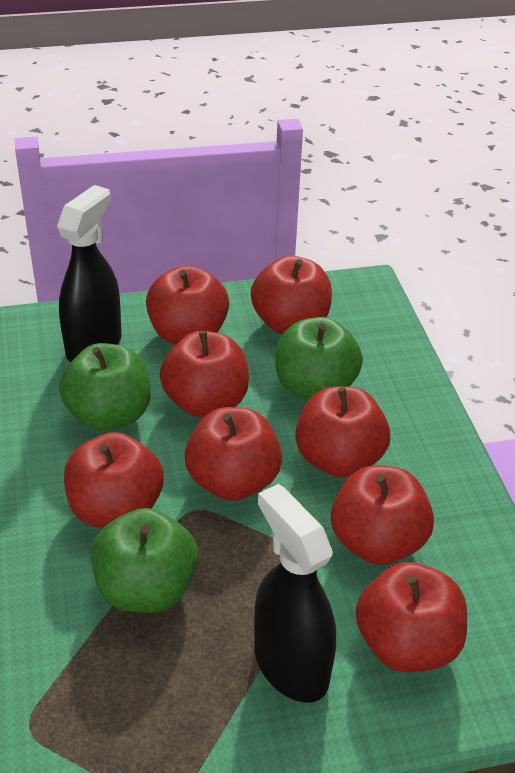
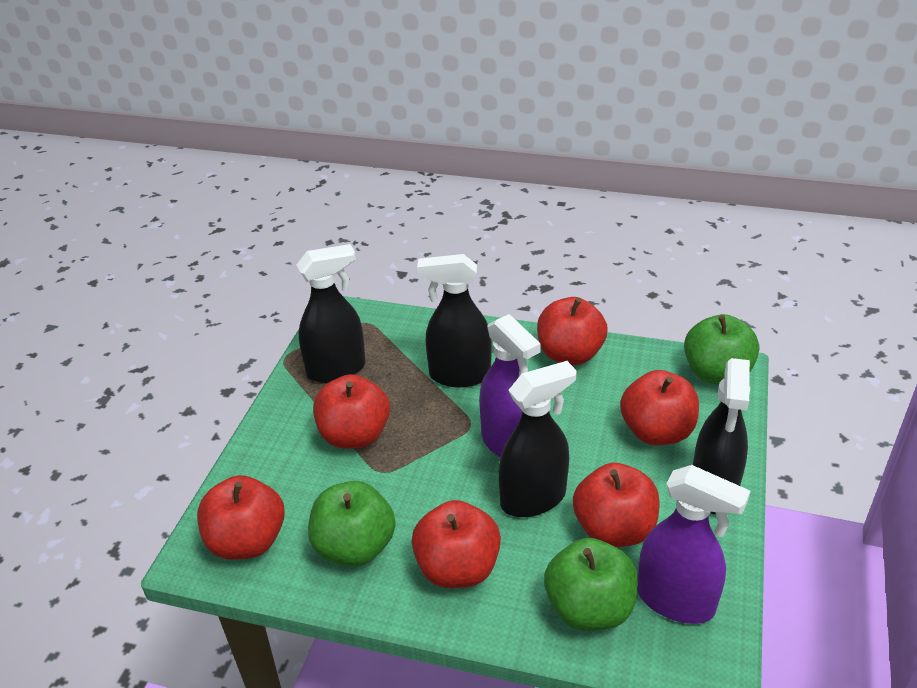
black spray bottle: [57,185,122,362] [254,484,336,703] = 2 -> [297,244,366,383] [417,254,492,387] [499,361,577,517] [693,358,750,514] = 4
purple spray bottle: none = 0 -> [479,314,541,457] [637,465,750,624] = 2
red apple: [64,432,164,528] [146,265,229,345] [160,331,249,418] [185,407,282,501] [251,256,332,334] [295,386,390,478] [331,465,434,565] [356,562,467,672] = 8 -> [197,475,285,560] [313,374,390,449] [411,500,501,588] [537,297,608,365] [573,463,660,547] [620,370,699,445] = 6

